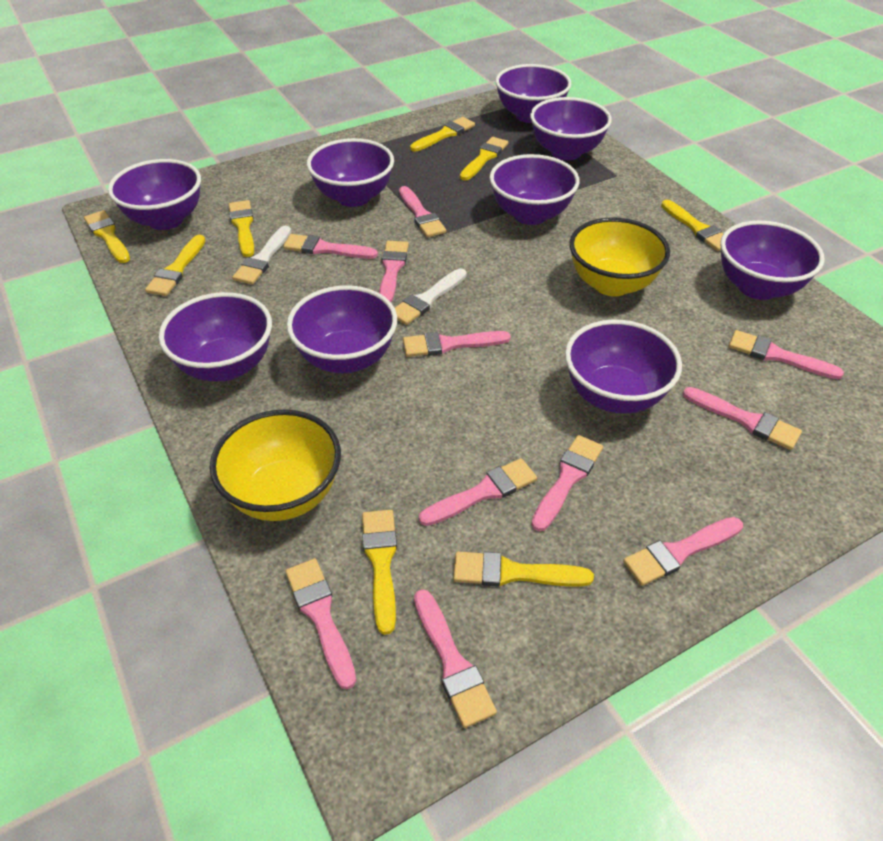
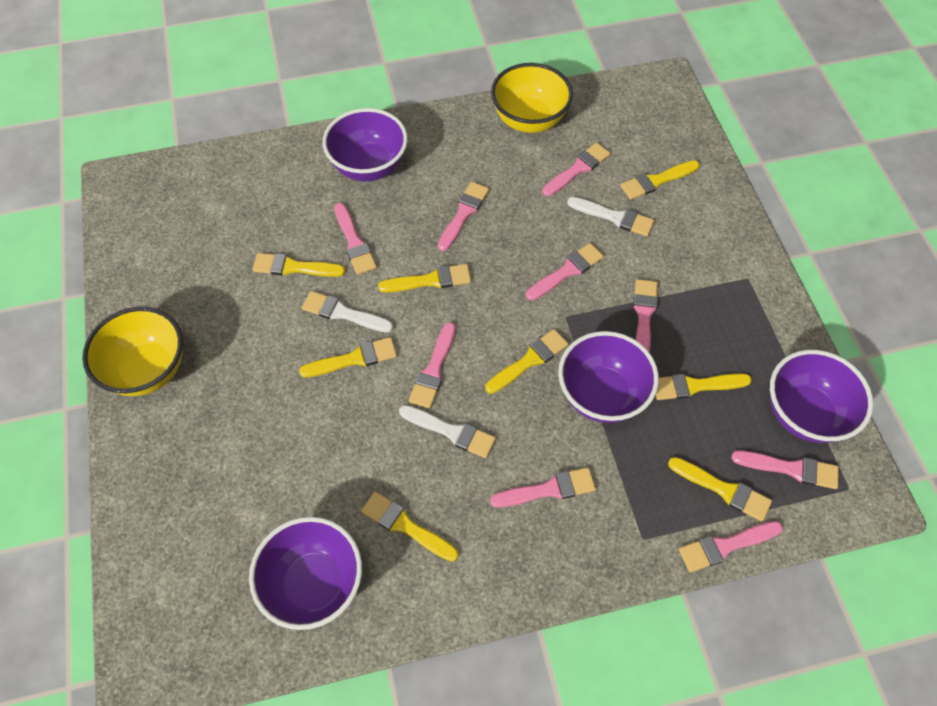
pink brush: [283,234,378,259] [285,559,356,689] [379,241,409,302] [399,186,446,238] [403,331,511,357] [414,589,497,728] [419,458,537,526] [531,435,603,532] [623,517,743,586] [683,387,802,450] [729,330,844,379] = 11 -> [334,203,377,275] [409,322,456,408] [438,182,489,251] [490,467,596,508] [526,243,604,300] [542,142,611,196] [633,279,658,353] [679,521,783,572] [731,450,839,489] = 9
purple bowl: [108,159,201,230] [158,292,272,381] [287,285,397,373] [307,138,394,207] [489,154,580,225] [495,64,571,123] [530,97,612,160] [565,320,682,413] [720,220,824,300] = 9 -> [249,517,362,630] [323,108,408,181] [558,331,659,423] [770,350,873,443] = 4
white brush: [232,226,291,285] [395,268,467,325] = 2 -> [302,291,393,333] [399,405,496,458] [567,197,654,236] = 3

